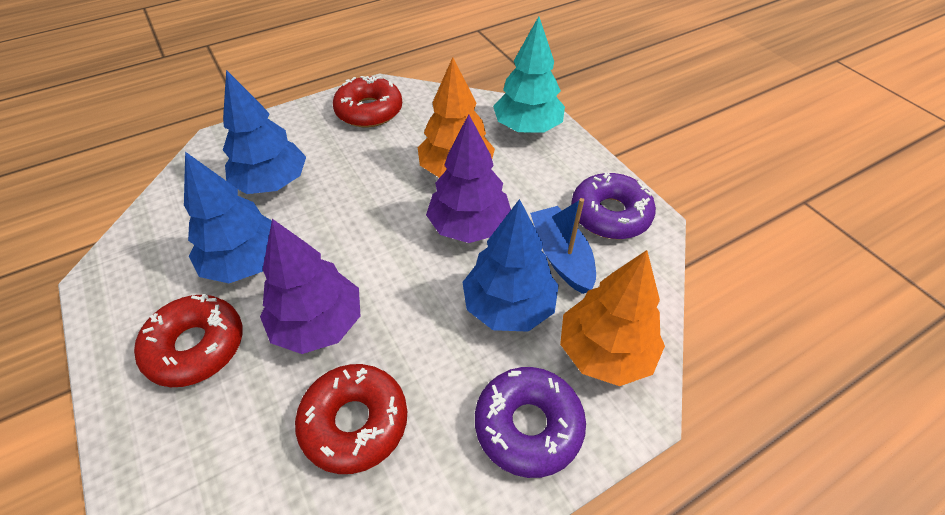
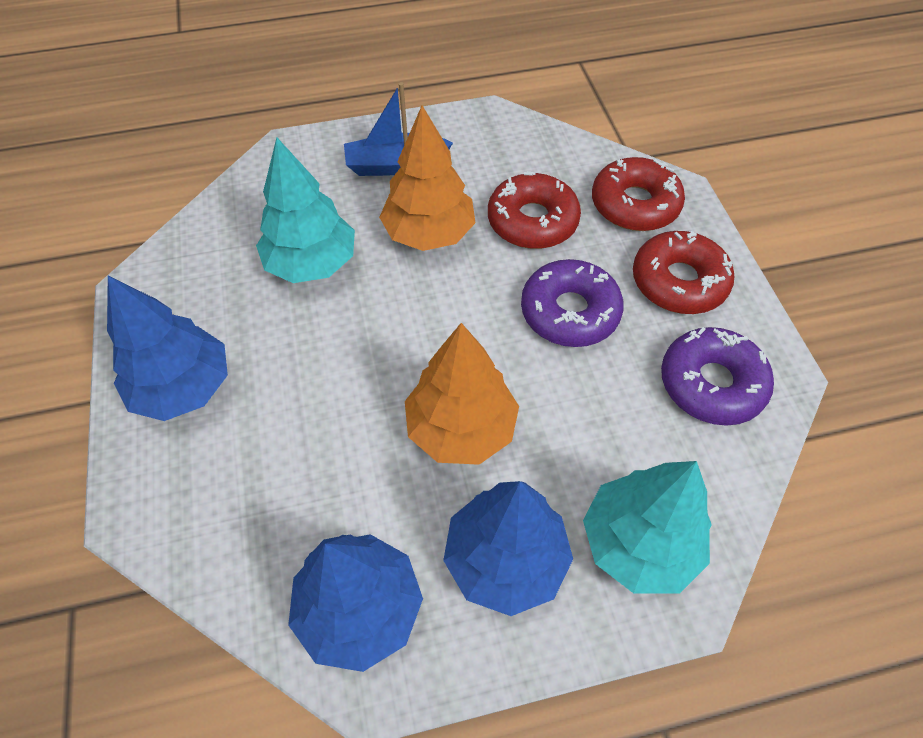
purple tree: [260,219,360,354] [426,114,511,243] = 2 -> none = 0
turquoise tree: [493,16,565,133] = 1 -> [256,138,355,283] [583,461,712,593] = 2

